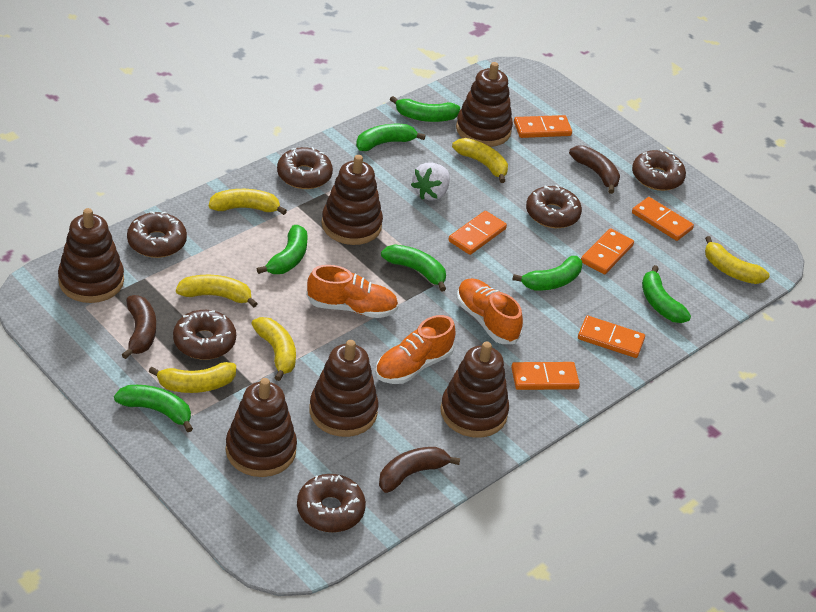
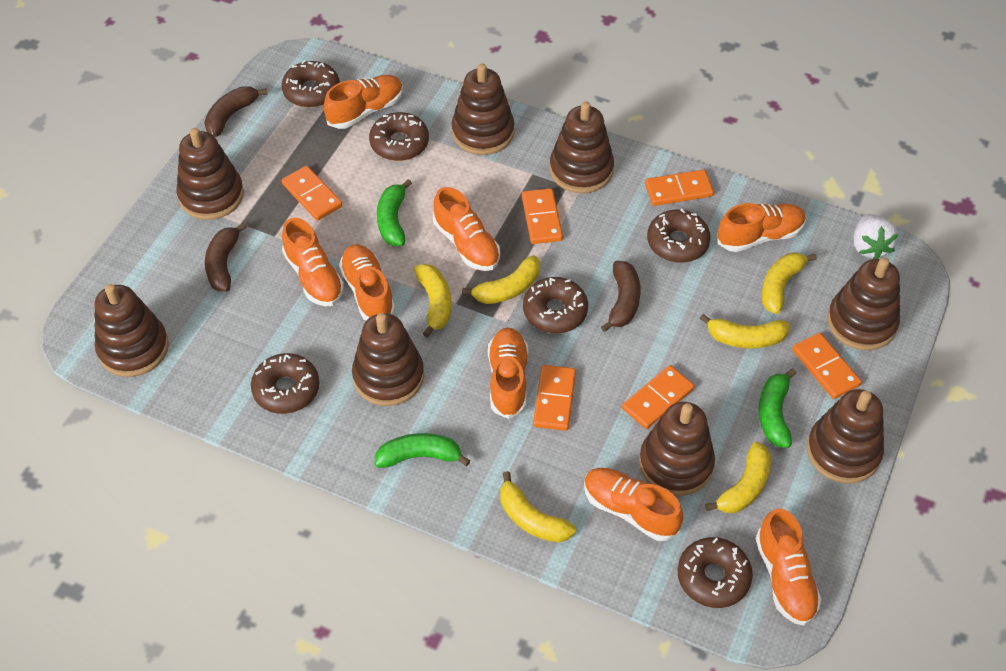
brown stacking toy: [58,208,124,303] [226,378,297,477] [309,340,379,437] [322,155,383,245] [440,342,509,438] [456,62,513,147] = 6 -> [94,284,169,377] [177,128,244,220] [352,313,424,406] [451,63,515,155] [550,101,614,193] [639,402,715,496] [807,389,884,483] [827,257,900,350] = 8
green banana: [114,385,193,432] [257,225,308,274] [356,124,426,151] [381,244,446,292] [390,96,460,122] [512,256,582,291] [642,265,691,323] = 7 -> [374,433,470,468] [377,179,412,246] [758,368,797,448] = 3
orange shoe: [306,265,398,318] [375,315,456,384] [457,278,523,344] = 3 -> [282,218,344,306] [324,75,403,129] [339,244,395,321] [433,187,500,271] [488,327,528,419] [584,468,683,541] [717,203,806,252] [756,509,822,626] = 8

